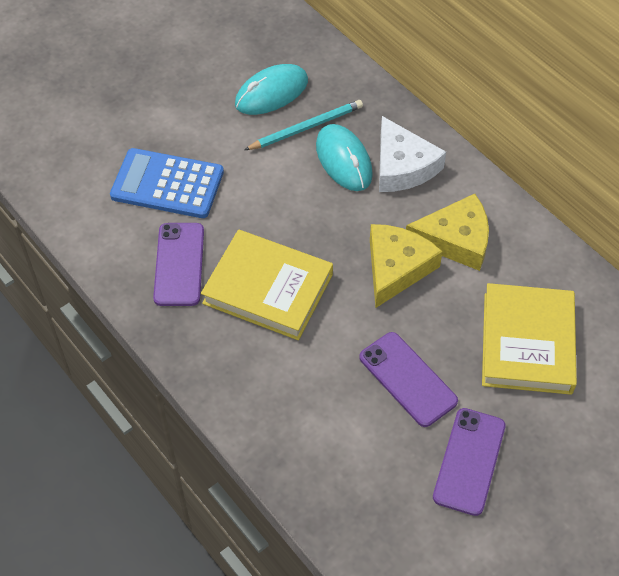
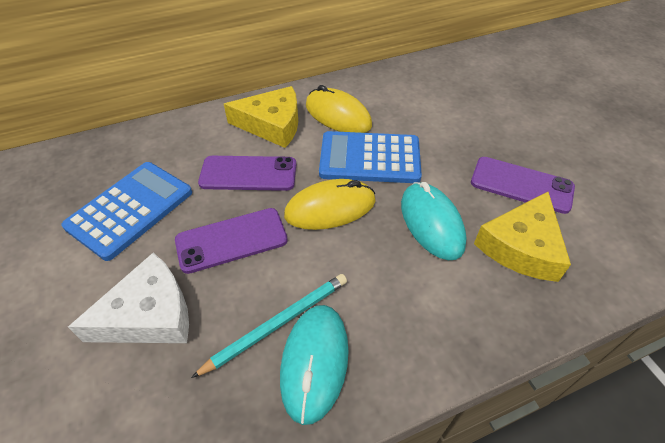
blue calculator: [110,148,224,218] = 1 -> [61,162,192,261] [319,131,422,183] = 2
yellow book: [201,229,333,340] [482,283,577,395] = 2 -> none = 0
yellow mouse: none = 0 -> [284,179,376,230] [306,85,372,133] = 2

